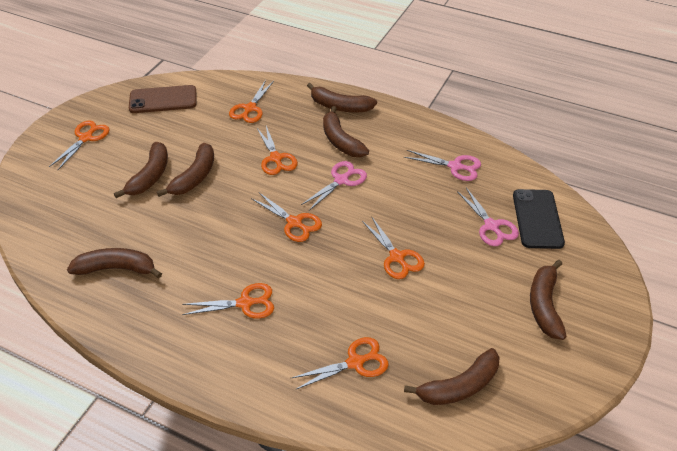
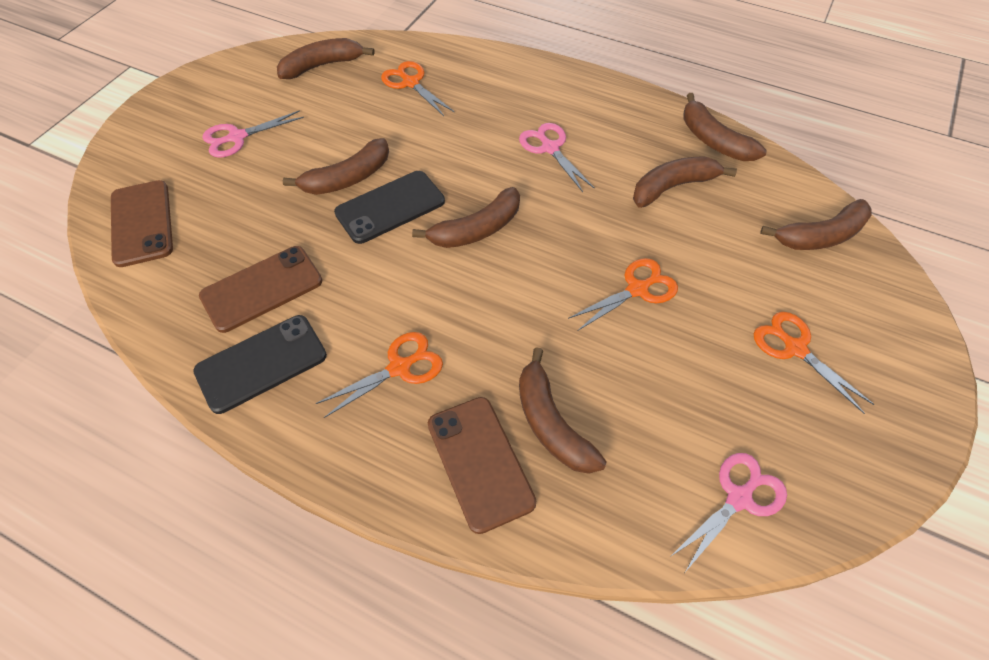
black phone: [513,189,565,249] = 1 -> [193,315,327,414] [334,171,445,244] = 2
brown phone: [129,85,196,113] = 1 -> [111,180,173,267] [199,246,322,333] [428,397,536,534] = 3
orange scissors: [49,121,110,170] [182,283,274,319] [229,80,274,123] [251,193,322,242] [257,126,298,175] [292,337,389,390] [362,217,425,279] = 7 -> [316,332,443,418] [381,61,454,116] [568,258,678,331] [754,312,875,414] = 4

